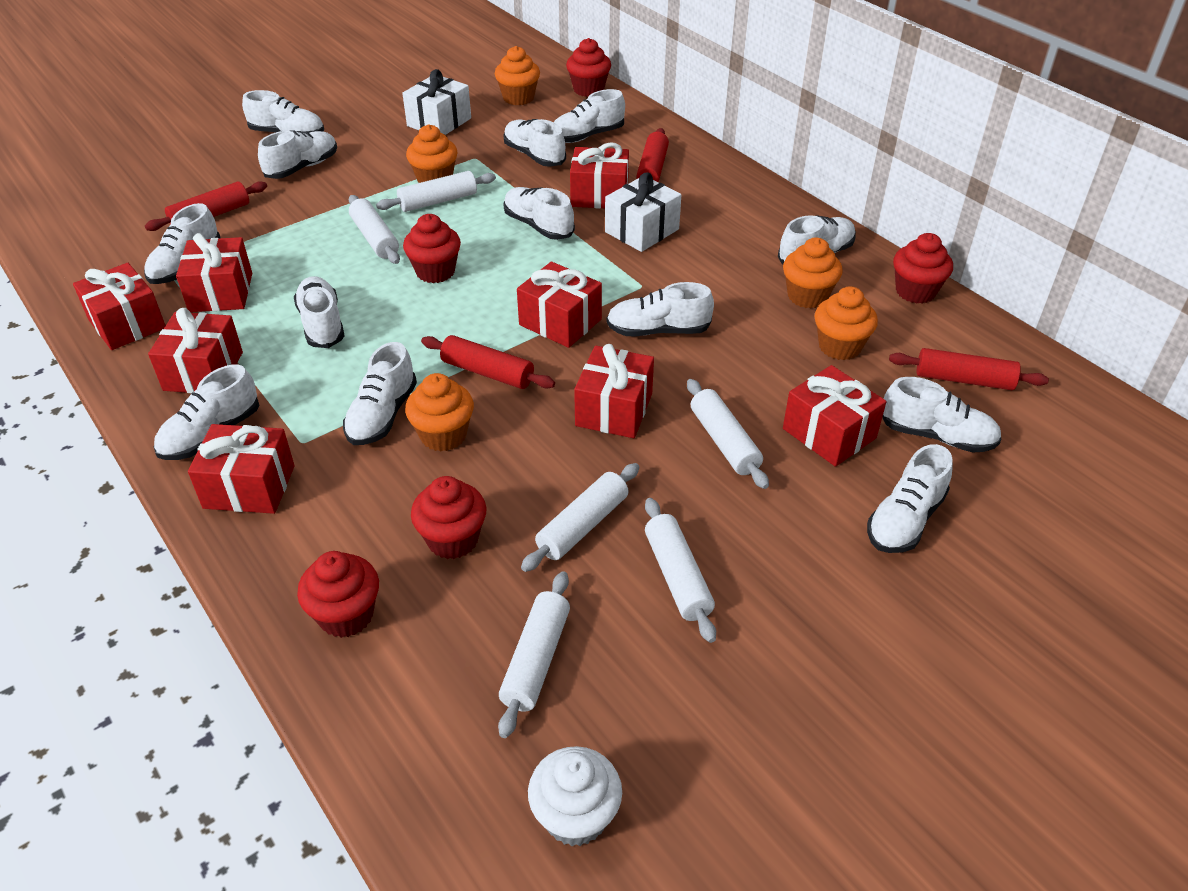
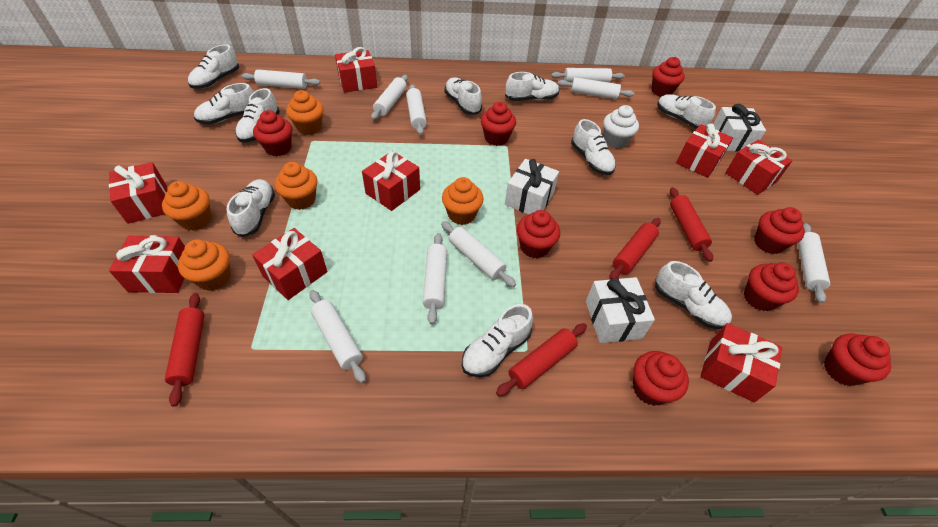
red cupcake: [297,551,379,638] [403,214,461,283] [411,476,486,559] [566,38,611,97] [893,233,953,303] = 5 -> [253,110,292,156] [481,102,516,146] [517,210,560,258] [633,351,689,406] [651,57,685,97] [744,263,799,311] [754,207,805,254] [824,334,891,386] = 8
white gift: [402,69,471,135] [605,172,681,252] = 2 -> [505,159,559,214] [586,277,655,343] [713,104,766,152] = 3
white rolling pin: [349,195,400,264] [376,171,496,212] [498,571,570,738] [521,463,639,572] [645,498,716,643] [687,379,769,489] = 6 -> [242,70,320,89] [310,290,366,383] [371,75,408,120] [406,84,427,135] [423,233,447,324] [441,221,516,287] [551,68,624,83] [558,77,634,99] [798,223,830,303] = 9
white shoe: [144,203,221,284] [154,364,259,460] [242,90,324,133] [258,130,337,179] [294,276,345,348] [343,342,417,445] [503,119,566,167] [503,187,575,240] [554,89,625,143] [606,282,714,336] [778,215,856,265] [867,444,953,553] [882,377,1002,452] = 13 -> [188,44,239,89] [194,83,254,124] [227,179,275,237] [235,88,280,142] [444,77,482,114] [462,304,533,377] [505,72,560,101] [571,119,616,175] [655,261,732,329] [657,94,716,129] = 10

